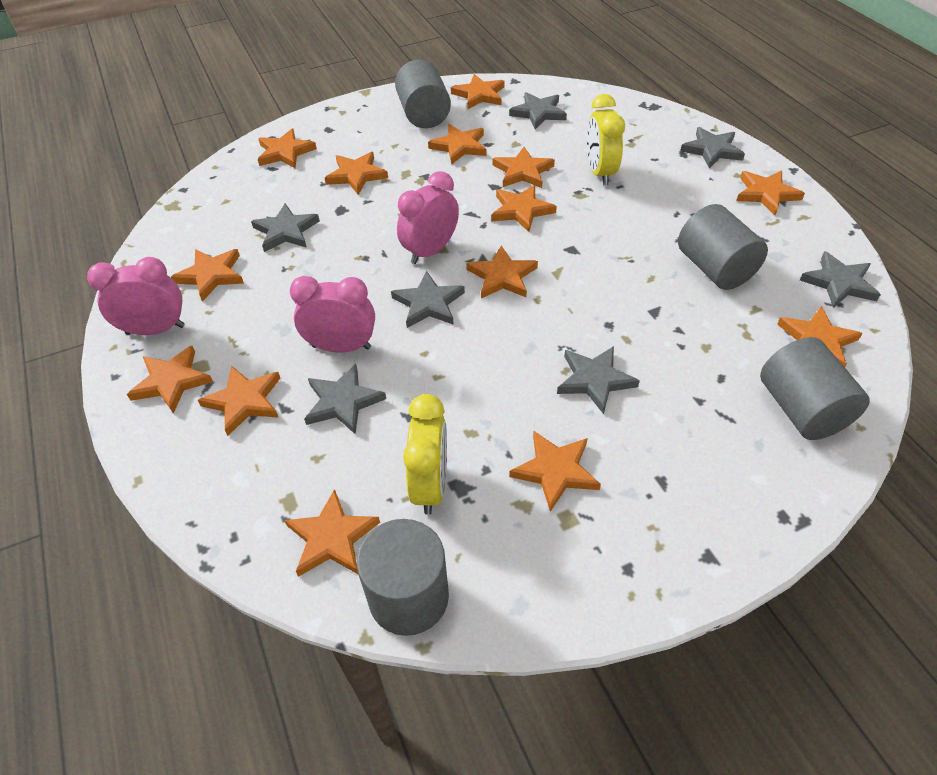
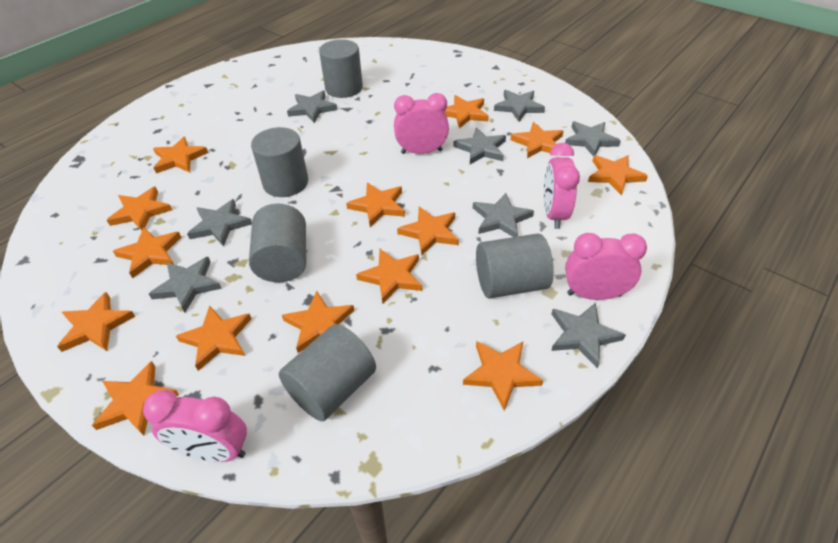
grey cylinder: [357,519,449,636] [395,60,451,128] [678,204,768,290] [760,337,870,440] = 4 -> [249,204,306,282] [251,127,308,197] [279,324,376,421] [319,39,363,98] [476,233,554,298] = 5
grey star: [251,203,320,252] [304,364,386,435] [391,271,465,328] [509,92,567,129] [557,346,640,414] [680,127,745,168] [800,251,881,308] = 7 -> [149,257,222,313] [187,199,252,246] [287,91,338,123] [453,127,506,164] [473,193,534,237] [494,90,545,121] [551,303,625,368] [565,121,621,157] = 8
pink clock: [87,257,185,335] [290,276,375,353] [397,171,459,264] = 3 -> [143,390,247,462] [394,93,449,154] [543,143,580,229] [565,233,647,300] = 4
yellow clock: [403,394,447,515] [587,94,625,185] = 2 -> none = 0

